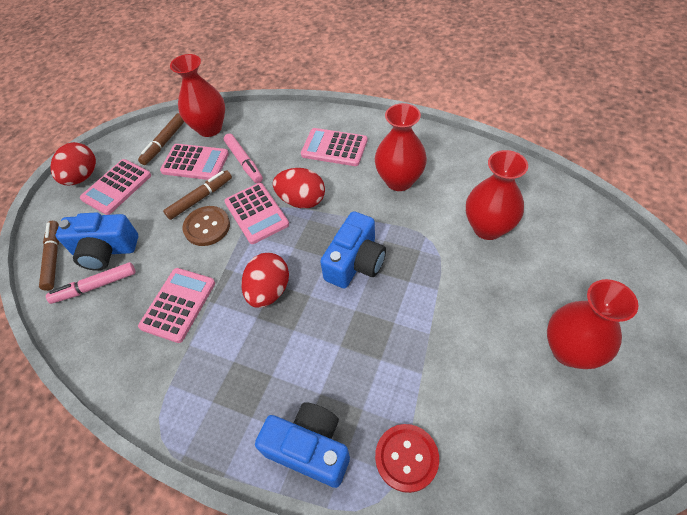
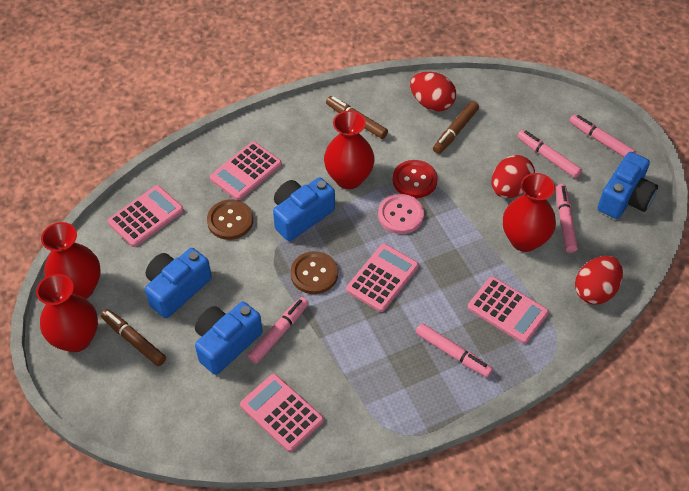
blue camera: [56,212,138,271] [255,402,350,488] [320,211,386,289] = 3 -> [145,248,212,318] [195,302,262,375] [273,177,335,241] [598,152,658,219] = 4
brown button: [182,206,230,246] = 1 -> [207,199,253,240] [290,251,338,294] = 2
pink button: none = 0 -> [378,194,424,234] = 1
pink marker: [46,262,136,304] [224,134,263,183] = 2 -> [248,297,309,363] [416,323,493,377] [517,130,582,178] [556,184,578,253] [569,114,636,157] = 5

